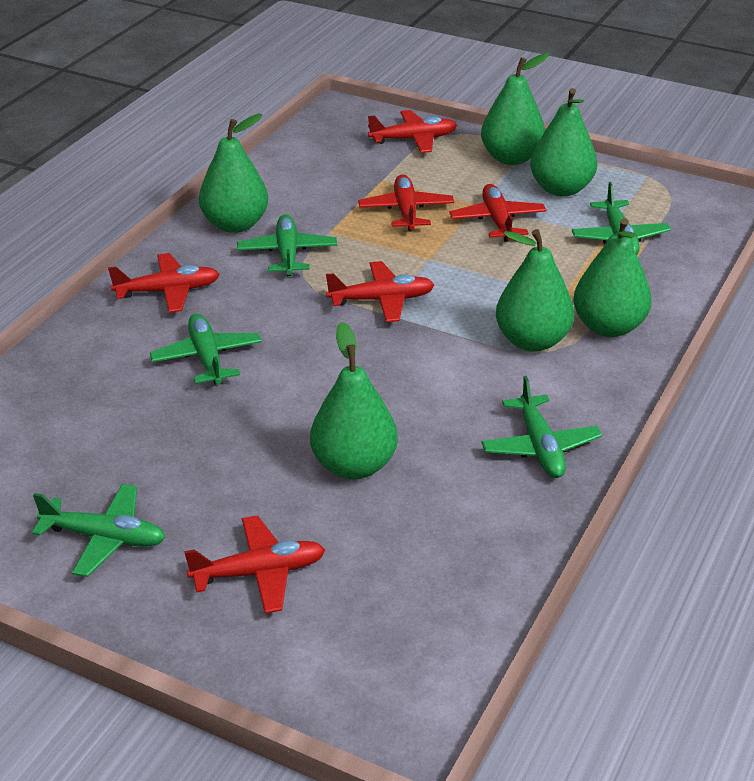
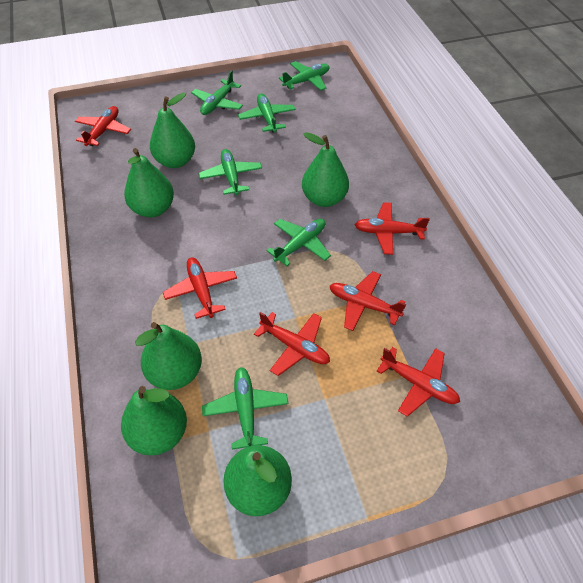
green plane: [32,484,166,577] [150,313,262,385] [237,214,337,276] [481,376,602,478] [572,182,671,255] = 5 -> [191,70,243,115] [198,149,262,195] [202,367,289,449] [238,94,296,133] [266,219,331,266] [279,61,329,91] = 6

